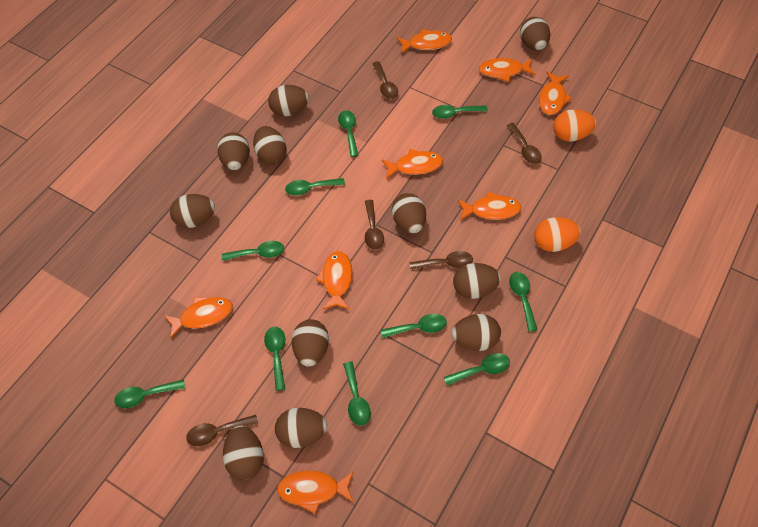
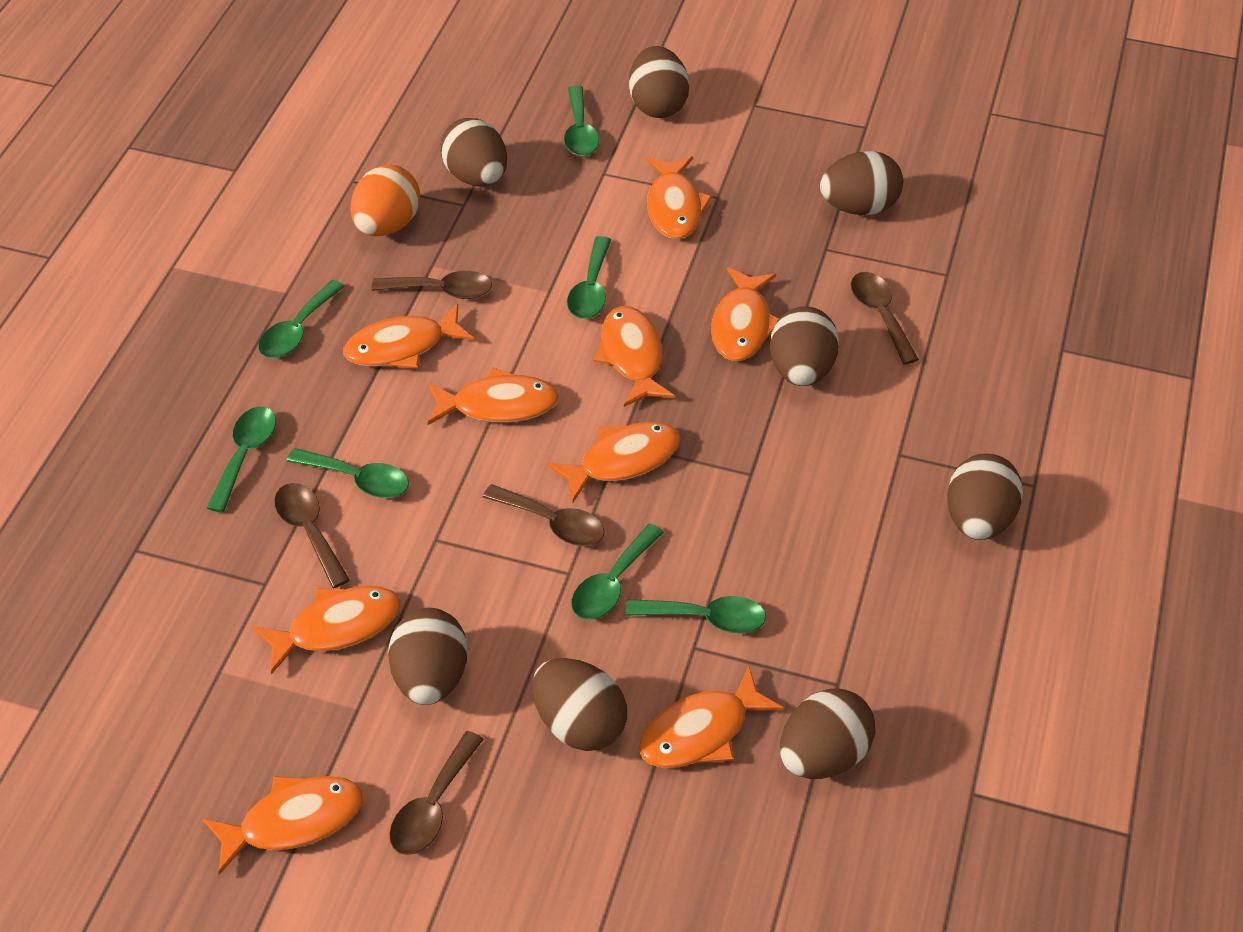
brown egg: [170,194,215,228] [217,132,250,170] [223,426,264,480] [253,126,287,165] [268,85,309,116] [275,408,327,448] [292,319,329,367] [392,193,426,234] [452,314,501,351] [453,263,501,299] [520,17,550,51] = 11 -> [388,608,468,705] [440,118,507,186] [532,658,627,751] [629,46,689,118] [770,306,839,386] [780,688,875,779] [820,151,903,215] [947,453,1023,540] = 8
green spoon: [114,379,185,408] [222,241,284,261] [264,327,285,391] [285,178,345,196] [338,110,358,157] [343,361,371,426] [381,314,447,338] [432,105,488,119] [444,353,510,386] [509,272,537,332] = 10 -> [207,406,276,513] [258,280,345,358] [287,448,409,498] [564,85,599,156] [567,236,611,319] [571,524,664,620] [625,596,766,633] = 7
orange egg: [534,217,581,252] [553,109,596,142] = 2 -> [350,165,420,236] = 1
orange fish: [164,297,232,339] [277,471,354,514] [316,251,352,310] [382,149,443,179] [397,29,452,54] [458,192,521,220] [479,58,536,82] [539,72,572,115] = 8 -> [203,776,363,875] [253,586,401,675] [343,304,474,369] [427,367,559,425] [547,422,680,504] [594,306,675,407] [639,665,784,768] [646,156,712,239] [711,267,779,361] = 9

